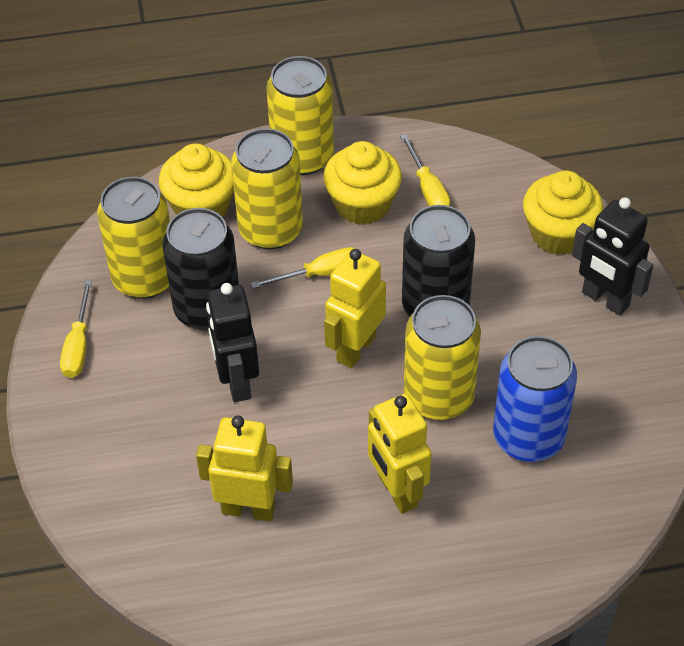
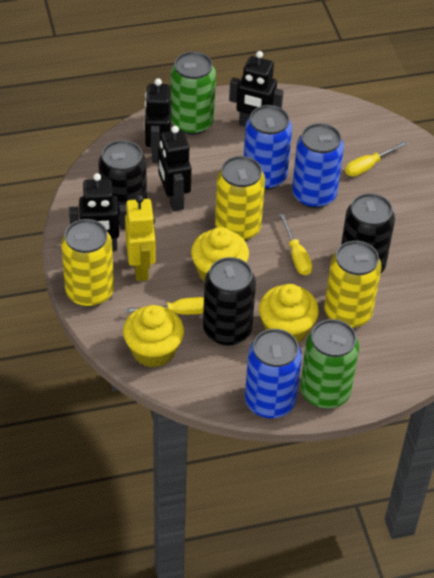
black can: [163,208,239,331] [402,205,475,316] = 2 -> [98,140,147,226] [203,257,256,346] [341,193,395,274] = 3
black robot: [206,283,259,402] [572,197,653,316] = 2 -> [69,173,127,251] [144,78,171,163] [158,126,192,211] [229,51,283,127] = 4
blue can: [493,336,577,462] = 1 -> [244,105,292,190] [245,329,302,419] [292,123,344,208] = 3
green can: none = 0 -> [171,52,216,135] [300,319,359,409] = 2
yellow can: [97,177,170,299] [231,128,303,250] [266,56,334,175] [404,295,481,420] = 4 -> [61,219,114,307] [215,156,265,241] [324,241,382,328] = 3
yellow robot: [196,416,293,521] [324,249,386,368] [368,394,432,513] = 3 -> [125,195,156,281] = 1

